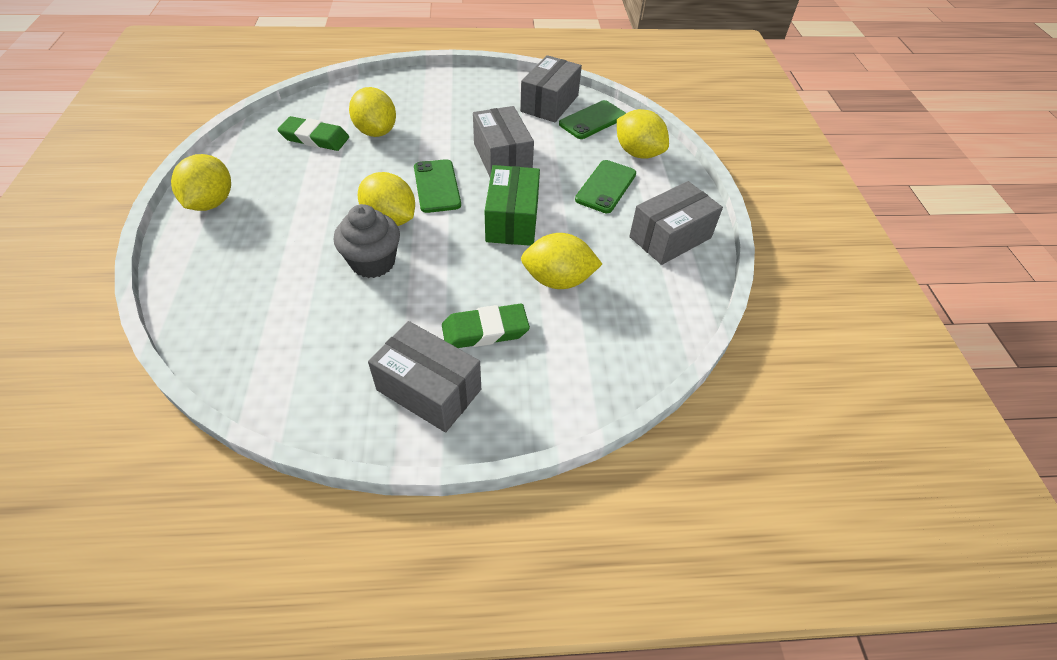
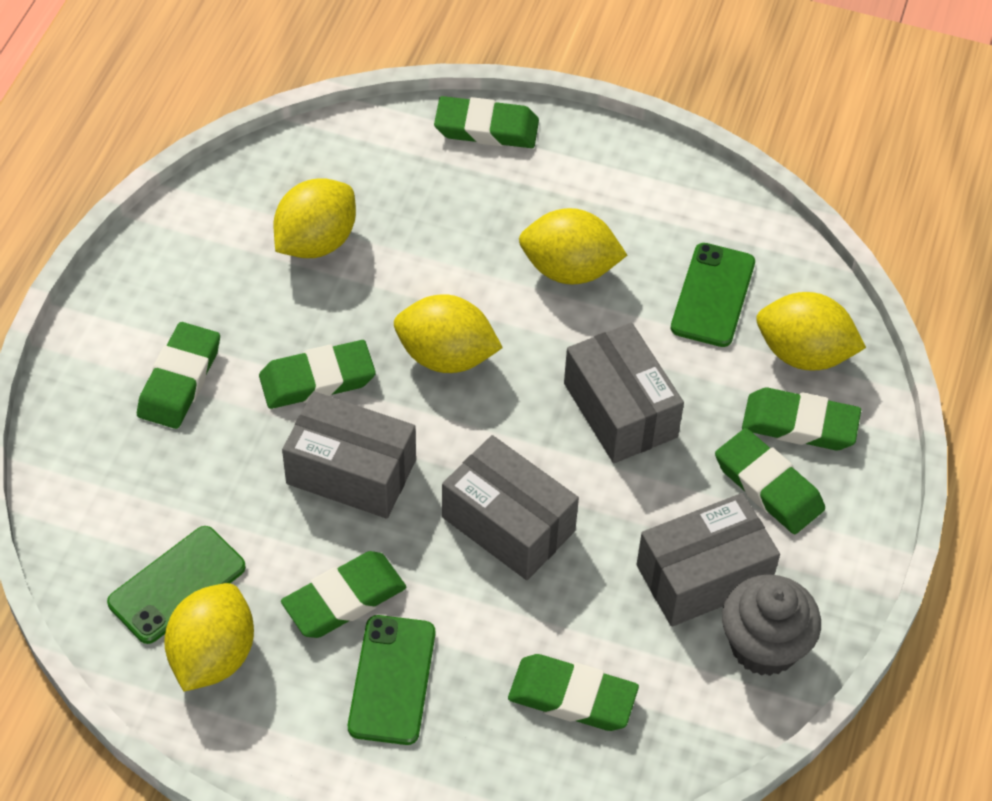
green box: [485,165,540,246] = 1 -> none = 0
green eraser: [277,116,349,151] [442,304,530,348] = 2 -> [137,322,220,429] [259,340,376,409] [281,551,406,638] [434,96,539,148] [508,654,639,731] [715,428,825,534] [742,388,861,450] = 7

